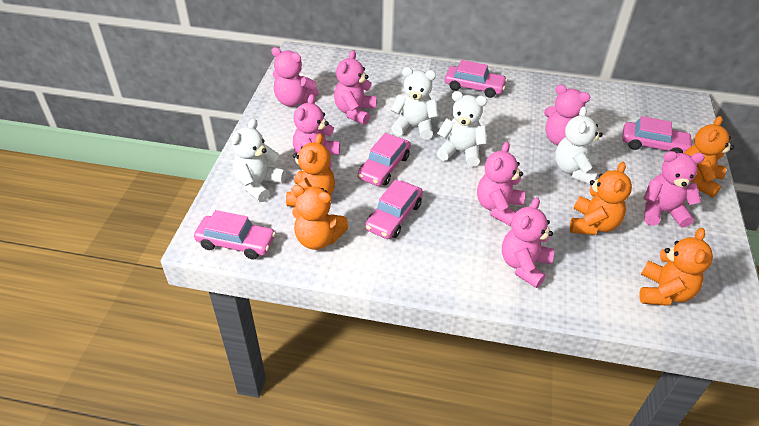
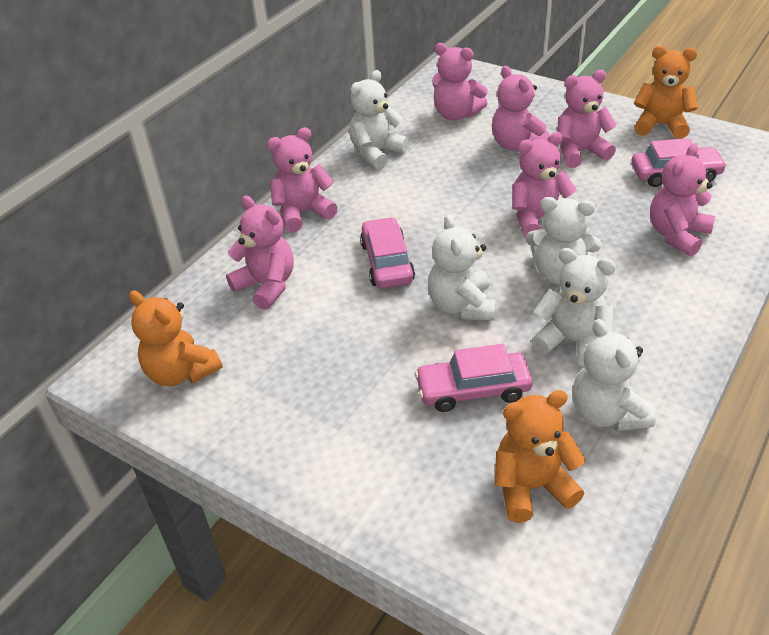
orange teddy bear: [286,133,335,206] [292,185,348,250] [570,162,632,235] [639,228,713,306] [685,116,734,198] = 5 -> [129,290,223,386] [495,390,586,523] [634,46,698,139] = 3
pink car: [194,210,276,260] [358,133,411,186] [365,179,423,239] [445,60,507,98] [623,116,693,153] = 5 -> [360,217,415,288] [415,344,533,412] [631,138,727,187] = 3
white teddy bear: [232,119,286,202] [390,67,439,140] [437,91,487,167] [555,106,603,185] = 4 -> [349,70,409,170] [428,214,495,321] [526,197,601,284] [531,248,616,368] [572,319,656,431] = 5

